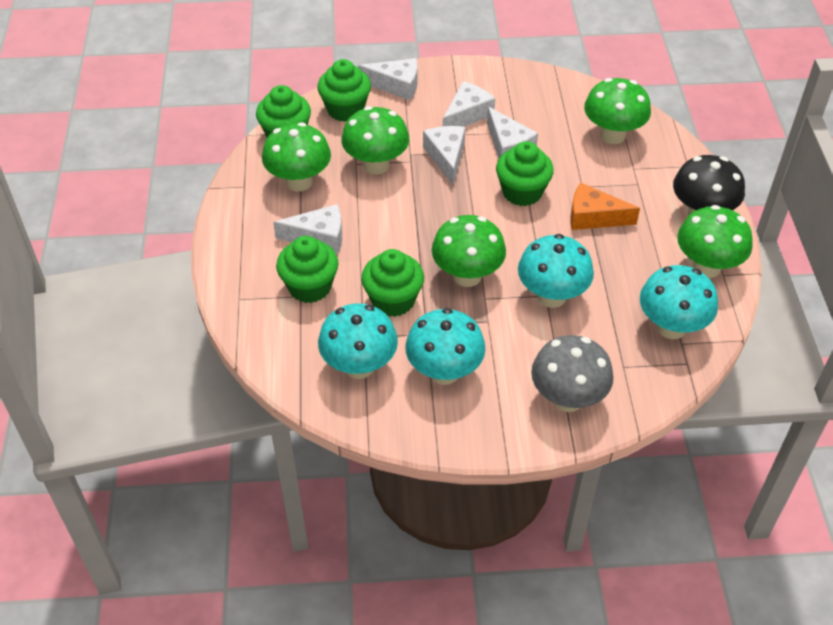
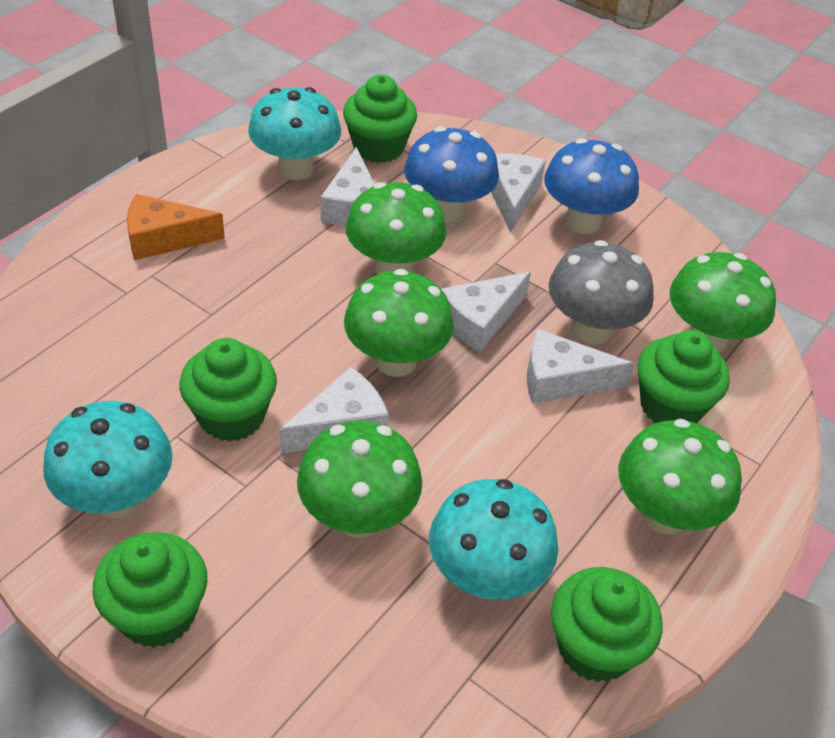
black mushroom: [673,155,745,216] = 1 -> none = 0
blue mushroom: none = 0 -> [404,126,499,223] [544,138,639,234] = 2
turquoise mushroom: [318,303,398,379] [405,308,486,385] [518,234,594,308] [640,265,718,339] = 4 -> [43,401,173,519] [248,87,341,180] [429,479,558,599] = 3

